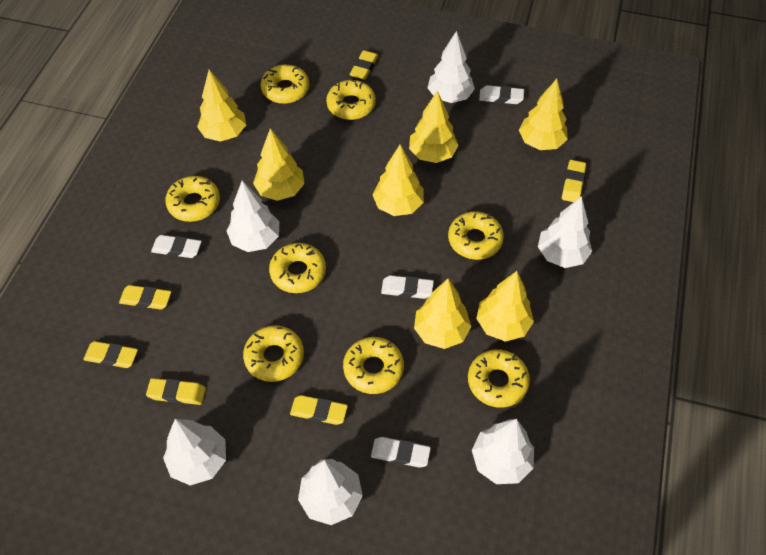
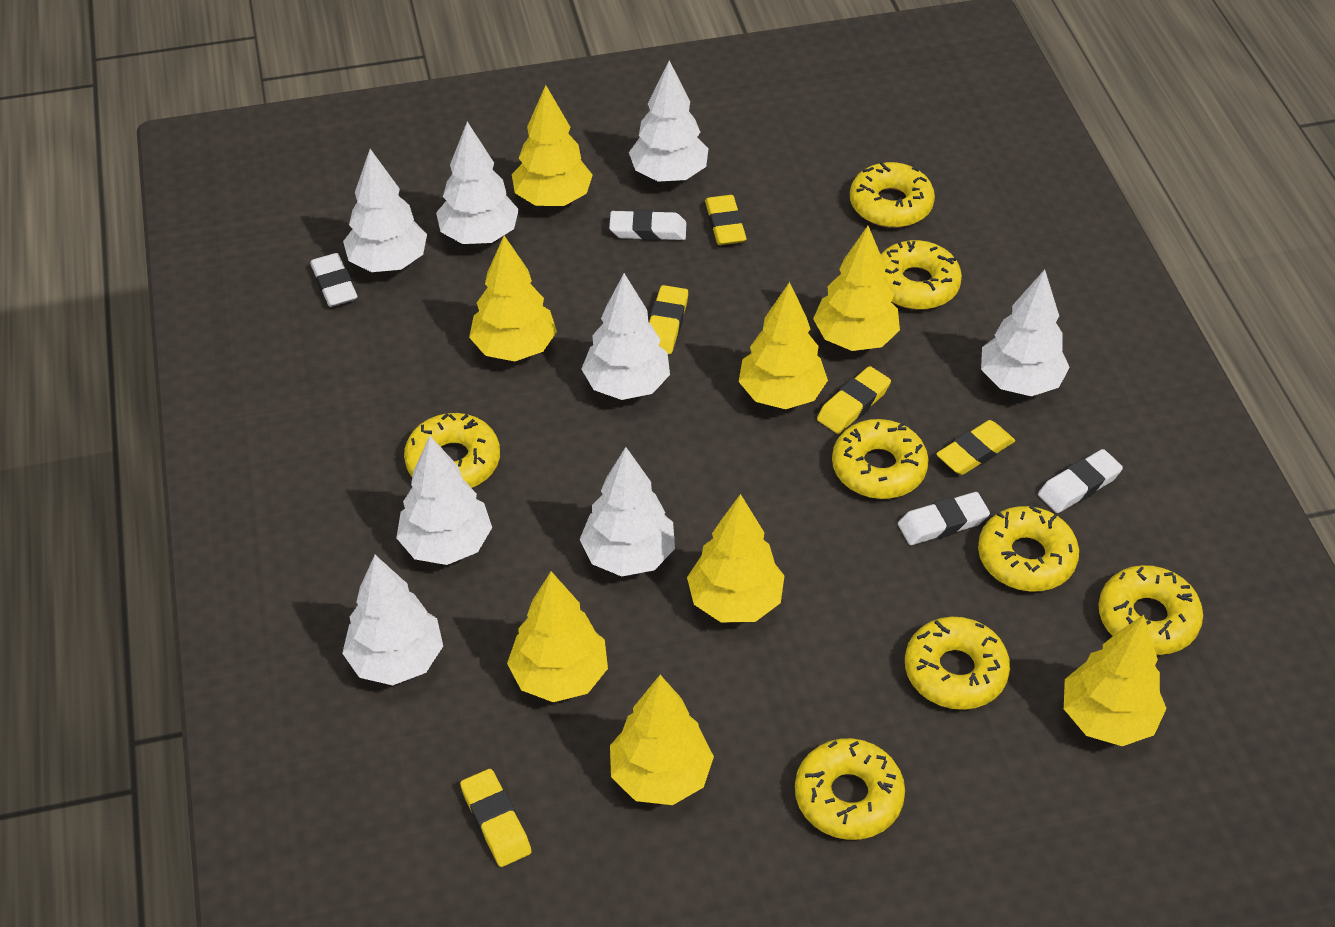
white tree: [163,419,226,485] [227,181,279,252] [298,459,363,525] [428,31,475,103] [472,419,534,484] [538,196,592,268] = 6 -> [342,555,443,685] [343,149,427,272] [396,436,492,565] [436,122,519,244] [580,447,675,576] [582,273,670,400] [629,60,709,182] [981,269,1070,396] = 8
yellow eraser: [83,341,138,368] [119,285,171,310] [146,378,206,405] [290,395,348,425] [350,50,379,80] [562,160,586,202] = 6 -> [460,769,531,867] [649,285,688,354] [705,195,747,245] [817,366,891,434] [936,420,1015,475] = 5
yellow tree: [197,70,246,142] [253,128,305,201] [373,145,424,216] [409,90,459,163] [414,279,471,349] [476,271,534,342] [519,79,568,150] = 7 -> [469,236,557,361] [507,571,608,702] [512,85,593,206] [610,675,714,805] [687,494,784,622] [739,282,828,409] [813,226,900,351] [1064,615,1167,746] = 8

